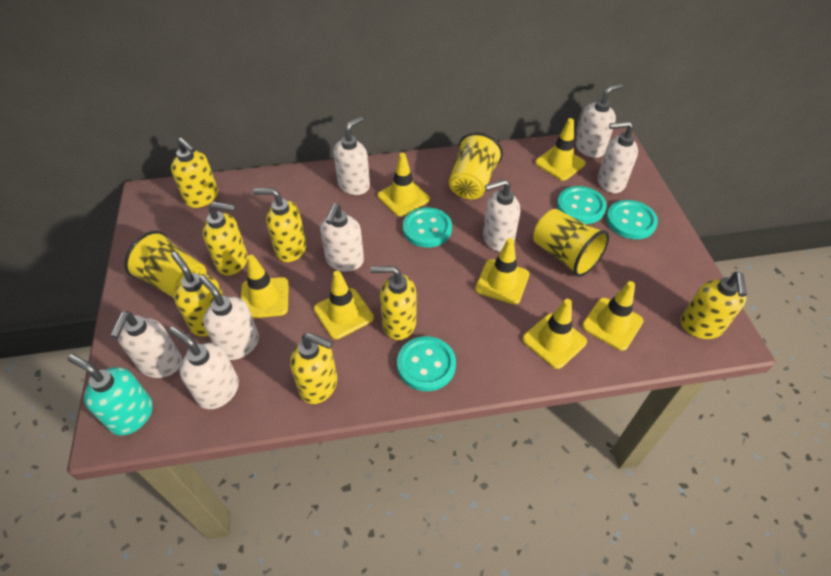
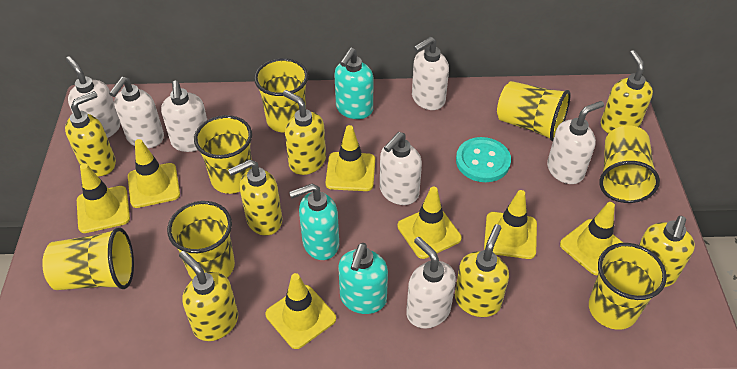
turquoise button: [397,336,456,391] [403,207,452,247] [557,186,607,224] [606,200,658,239] = 4 -> [456,137,511,182] = 1
turquoise soap dispenser: [67,354,153,436] = 1 -> [289,184,339,260] [334,48,373,119] [338,243,388,314] = 3
white soap dispenser: [111,311,182,378] [169,326,239,409] [199,275,259,360] [320,203,364,272] [333,116,370,195] [483,179,520,252] [576,83,623,158] [598,121,638,193] = 8 -> [66,56,121,138] [109,77,164,148] [161,81,207,152] [380,132,422,205] [406,237,456,328] [412,37,449,110] [547,101,604,184] = 7
yellow cup: [124,231,207,298] [449,132,503,199] [533,209,609,277] = 3 -> [42,227,134,290] [167,201,235,279] [194,115,252,194] [254,58,308,133] [497,81,571,141] [589,243,667,330] [599,126,660,203] = 7

